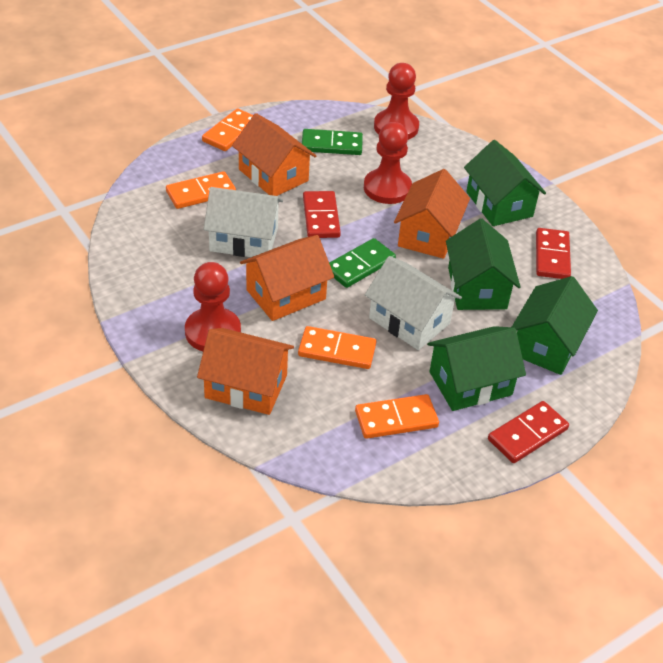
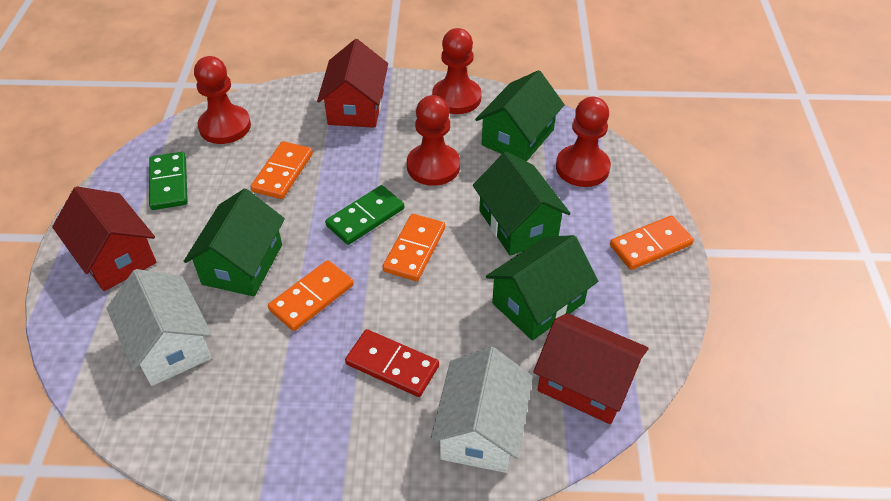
orange house: [197,328,294,415] [232,113,316,196] [240,235,334,321] [394,169,470,259] = 4 -> none = 0
red domino: [303,191,341,238] [488,401,569,463] [536,228,571,279] = 3 -> [345,329,439,397] = 1
red house: none = 0 -> [52,186,157,291] [317,39,388,128] [533,313,649,424] = 3
red pawn: [185,262,241,351] [364,122,412,204] [374,63,419,140] = 3 -> [194,56,251,144] [407,95,460,186] [432,28,482,114] [556,96,611,187] = 4

